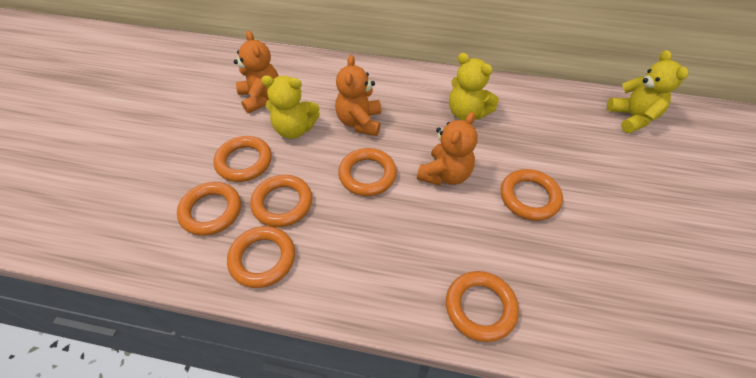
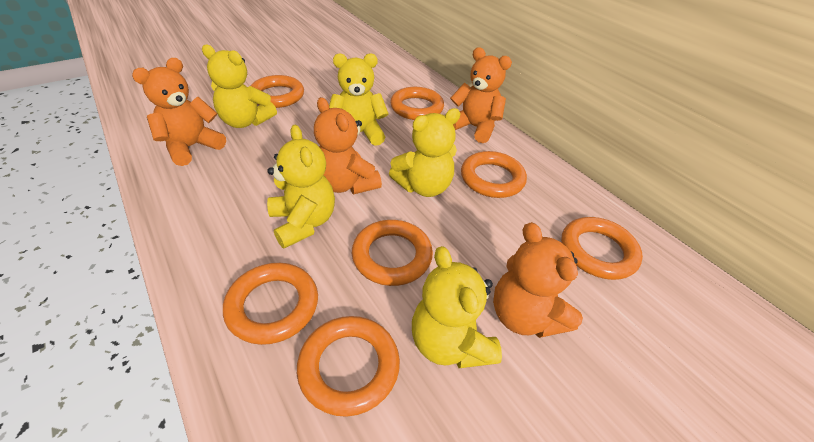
orange teddy bear: [234,31,278,113] [335,55,381,136] [417,112,477,186] = 3 -> [132,58,226,166] [314,97,382,194] [450,47,512,143] [493,222,583,338] = 4
yellow teddy bear: [261,76,320,139] [449,53,499,121] [607,50,688,133] = 3 -> [202,44,277,128] [267,125,335,248] [329,53,389,146] [389,108,460,197] [412,246,502,368] = 5

